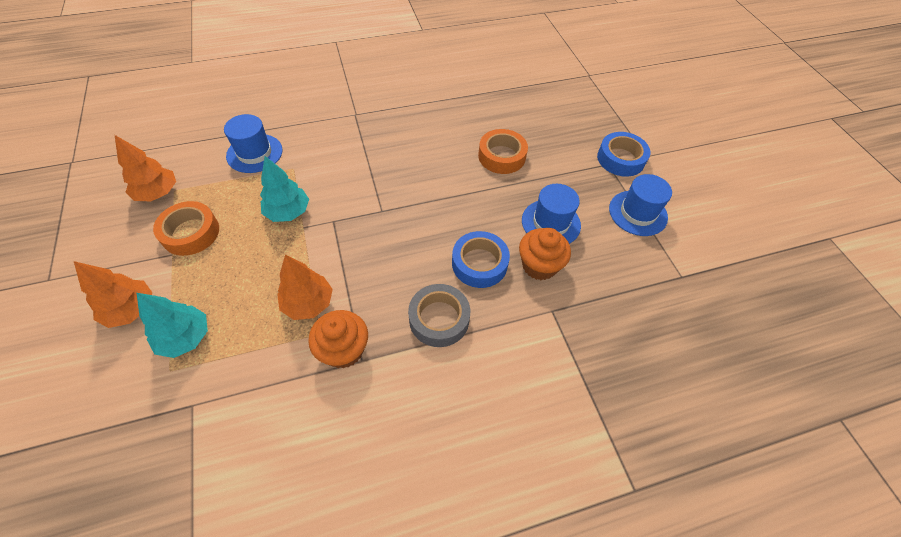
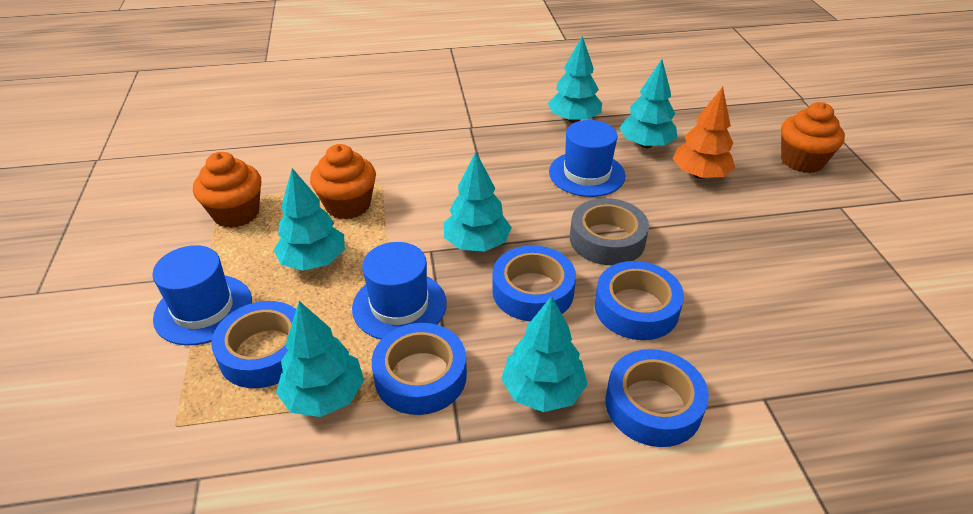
blue tape: [452,231,510,288] [597,132,650,177] = 2 -> [211,301,296,388] [372,323,467,415] [492,245,576,321] [595,261,684,340] [606,349,709,447] = 5
orange cupcake: [308,310,368,369] [519,228,571,280] = 2 -> [193,152,261,228] [310,144,376,219] [781,102,845,173] = 3
orange tape: [153,201,219,256] [478,129,528,174] = 2 -> none = 0
orange tree: [74,261,153,328] [115,135,176,201] [277,255,333,320] = 3 -> [672,87,735,179] = 1
turquoise tree: [137,293,208,358] [260,156,309,222] = 2 -> [274,168,345,271] [276,301,364,417] [444,152,512,252] [501,296,588,412] [548,36,602,123] [620,59,677,148] = 6

